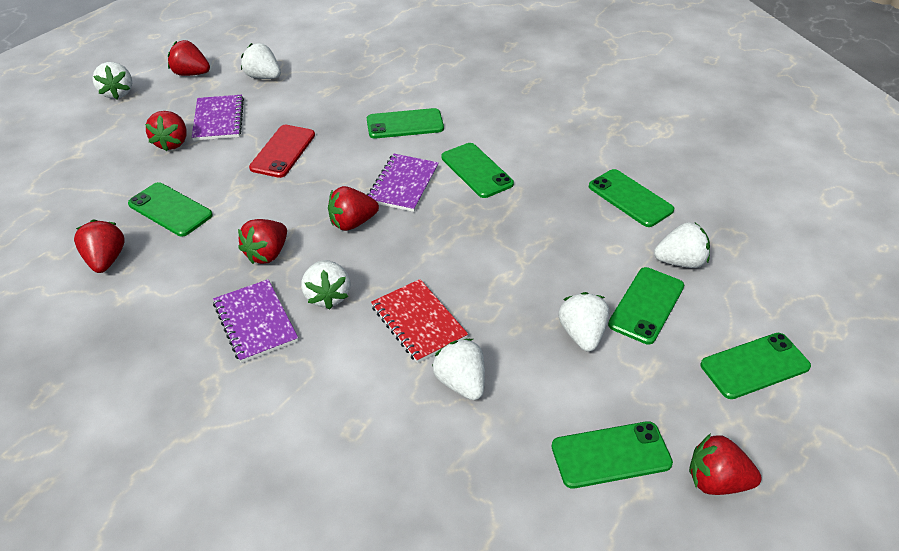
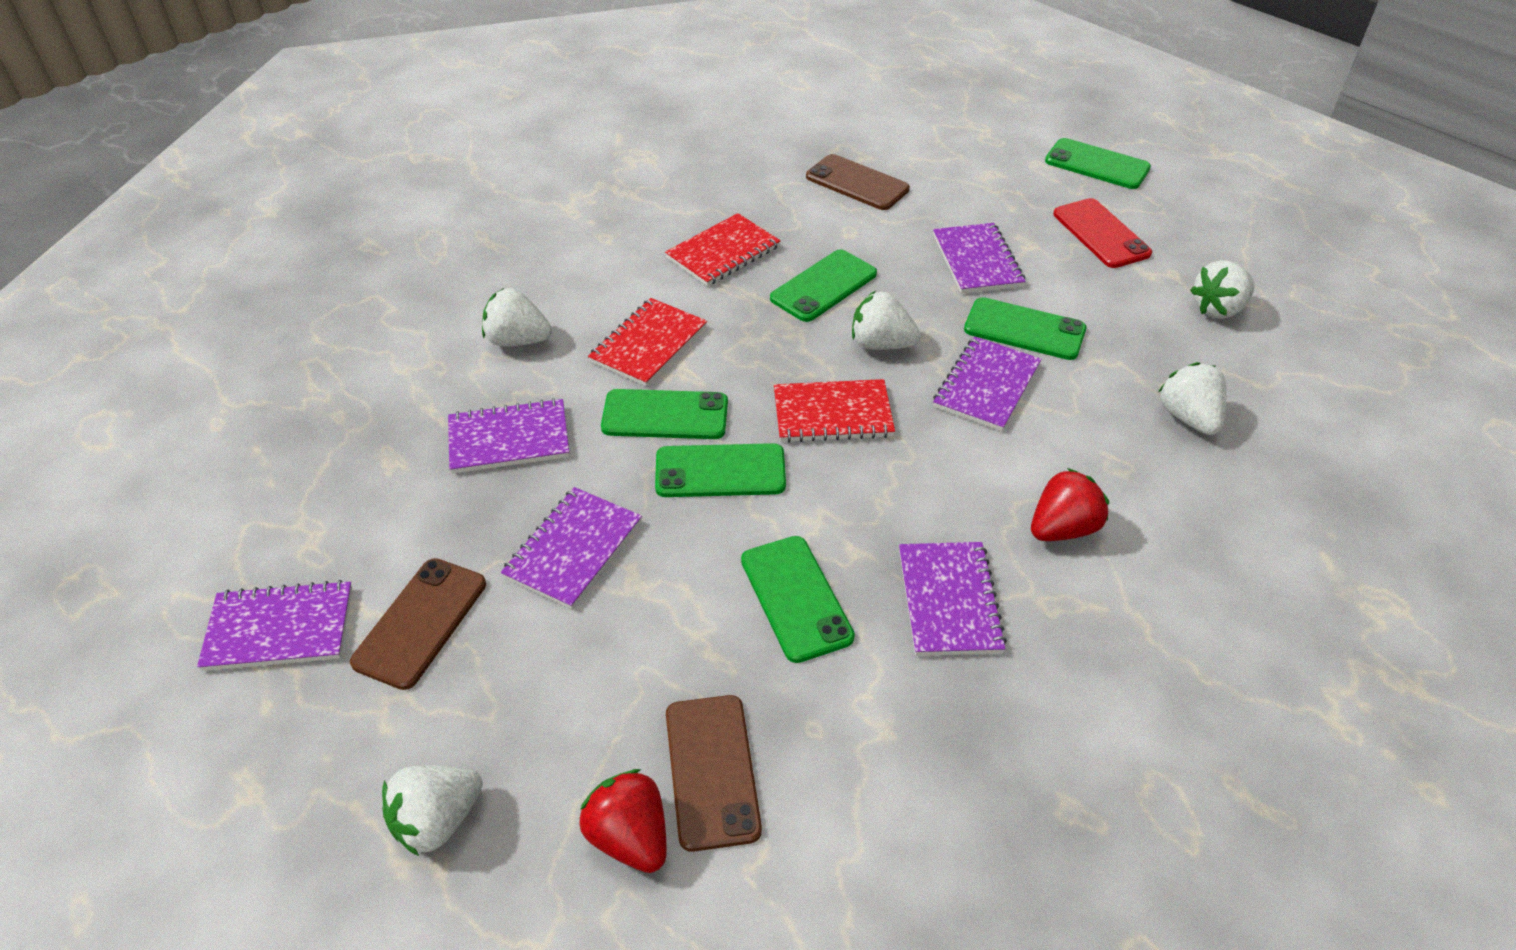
brown phone: none = 0 -> [350,558,486,690] [666,695,762,852] [806,154,910,210] = 3
green phone: [128,182,213,237] [367,108,444,139] [441,143,514,198] [552,421,673,489] [589,169,674,227] [608,267,684,345] [701,333,811,399] = 7 -> [601,389,728,439] [655,443,786,497] [741,536,855,663] [770,249,877,322] [964,297,1086,360] [1045,138,1151,189] = 6
purple notebook: [192,95,244,141] [213,279,298,363] [367,154,439,212] = 3 -> [197,580,352,671] [448,398,569,474] [501,487,642,609] [899,542,1007,656] [933,223,1026,293] [933,336,1041,431] = 6
red notebook: [371,279,468,363] = 1 -> [588,298,707,386] [665,213,781,286] [774,379,895,443] = 3
red strawberry: [74,219,125,273] [145,111,187,151] [168,40,210,76] [238,219,287,264] [328,186,379,231] [689,433,762,495] = 6 -> [579,769,667,873] [1031,468,1109,541] = 2
white strawberry: [93,62,132,99] [241,43,281,79] [301,260,351,310] [432,339,485,400] [559,292,609,352] [654,222,710,268] = 6 -> [382,765,483,856] [482,288,552,347] [852,291,921,350] [1159,362,1226,435] [1190,260,1255,319] = 5

